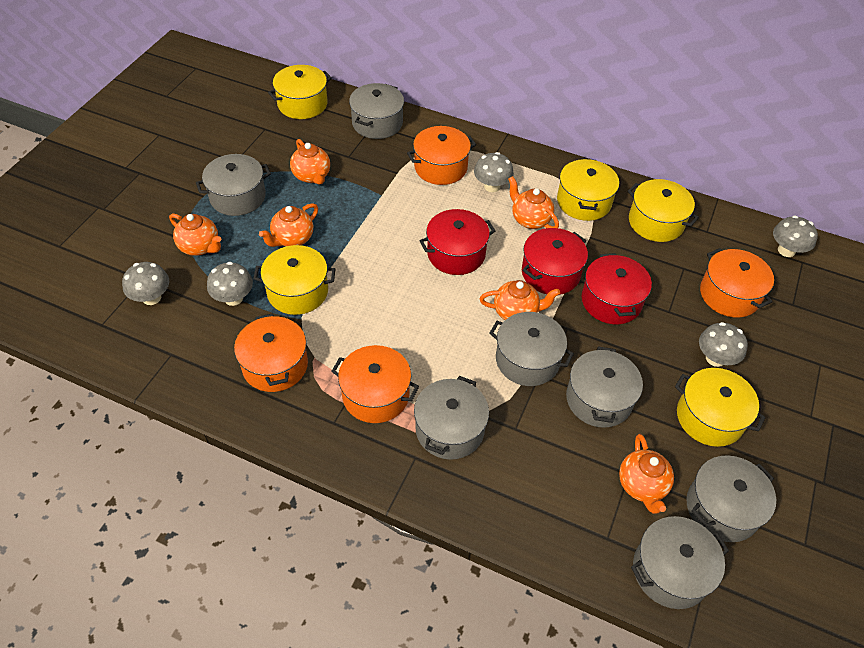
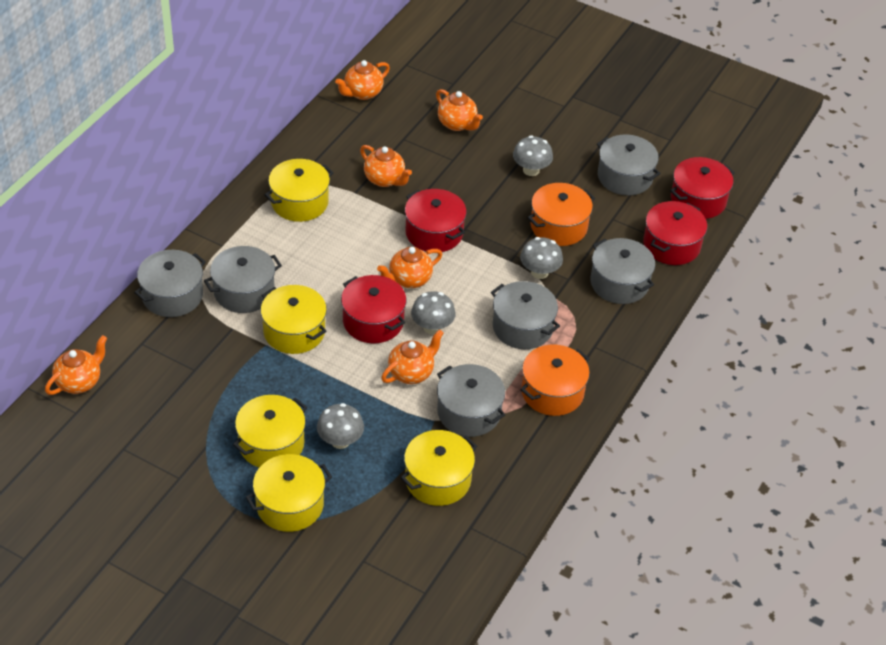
grey mushroom: [122,262,169,305] [207,262,253,306] [474,152,514,192] [699,322,748,367] [773,215,818,257] = 5 -> [317,403,364,449] [411,291,456,334] [513,135,553,176] [520,237,563,279] = 4
grey pot: [196,154,271,216] [349,83,404,139] [414,376,489,460] [489,312,574,386] [566,346,643,428] [631,516,729,609] [686,455,776,542] = 7 -> [134,250,206,317] [204,246,282,313] [437,364,505,437] [491,281,560,349] [590,238,655,304] [597,135,661,195] = 6
orange pot: [234,313,308,392] [331,345,419,423] [407,126,476,185] [700,248,774,318] = 4 -> [520,345,590,416] [527,183,595,246] = 2
red pot: [419,209,495,275] [522,228,588,295] [582,253,652,324] = 3 -> [341,275,406,343] [405,189,466,252] [643,201,707,265] [670,157,735,219] = 4

